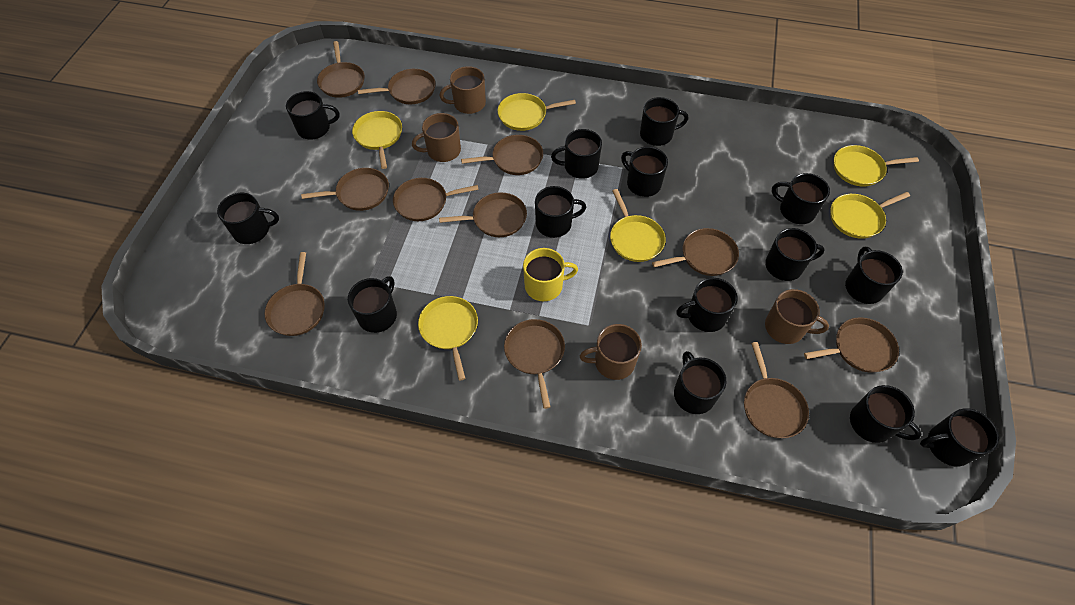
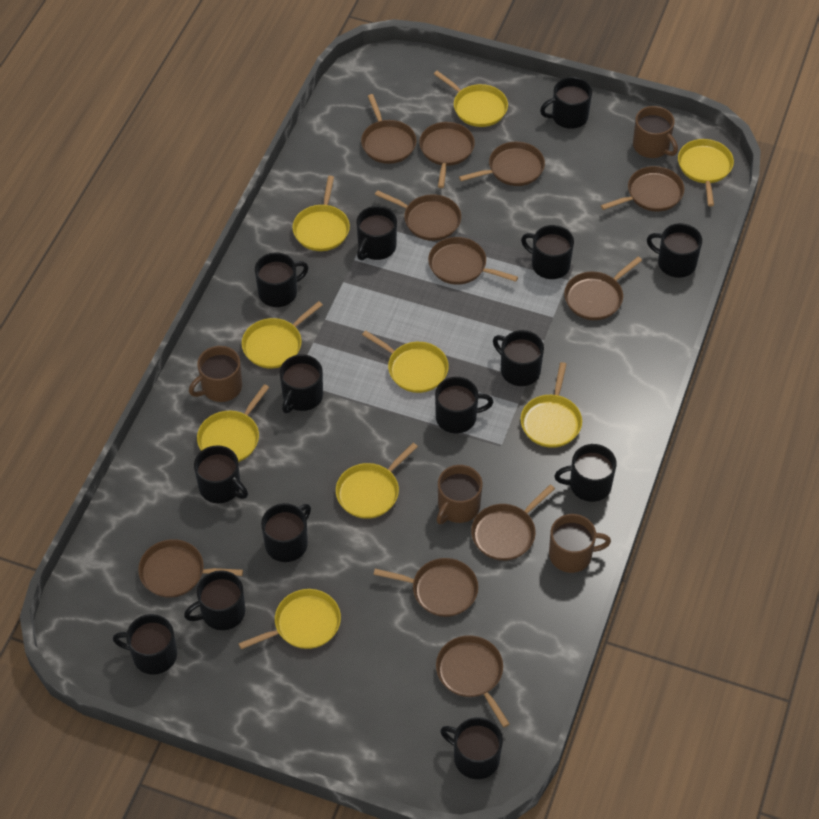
yellow mug: [523,248,578,301] = 1 -> none = 0
yellow pan: [352,111,402,169] [418,296,478,381] [498,93,576,131] [610,189,666,262] [830,192,910,239] [834,145,919,186] = 6 -> [197,384,269,462] [238,589,341,649] [242,301,323,369] [292,176,350,251] [336,443,418,519] [362,330,449,393] [434,71,508,127] [521,362,582,448] [678,139,734,206] = 9

